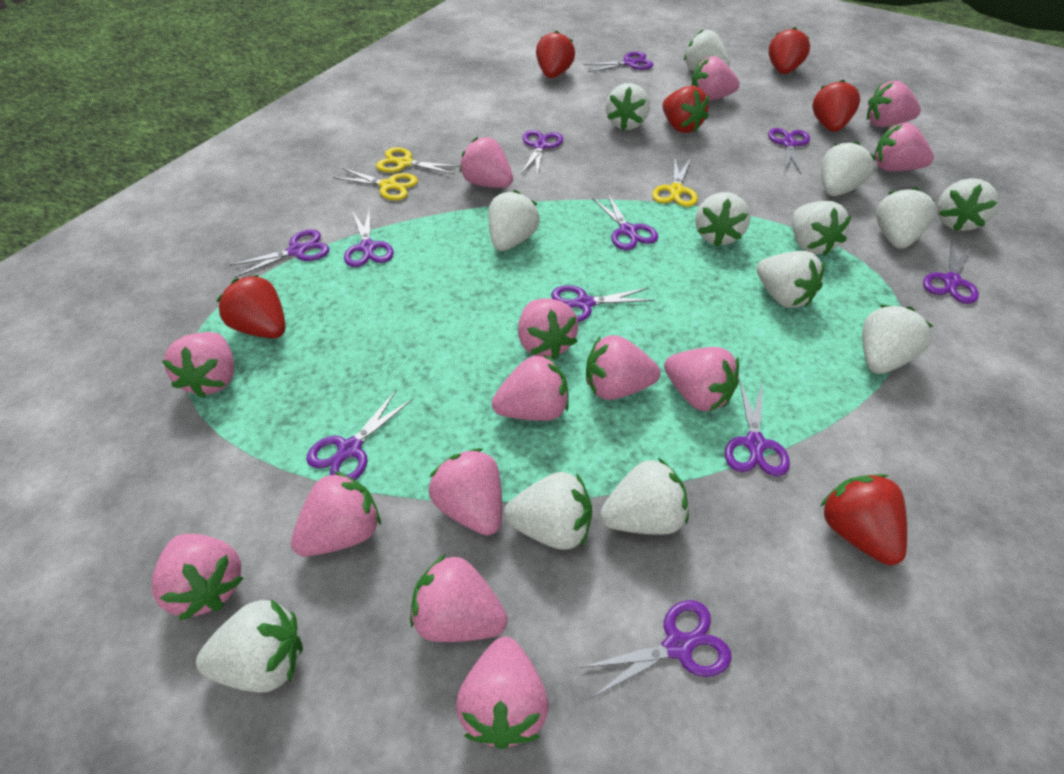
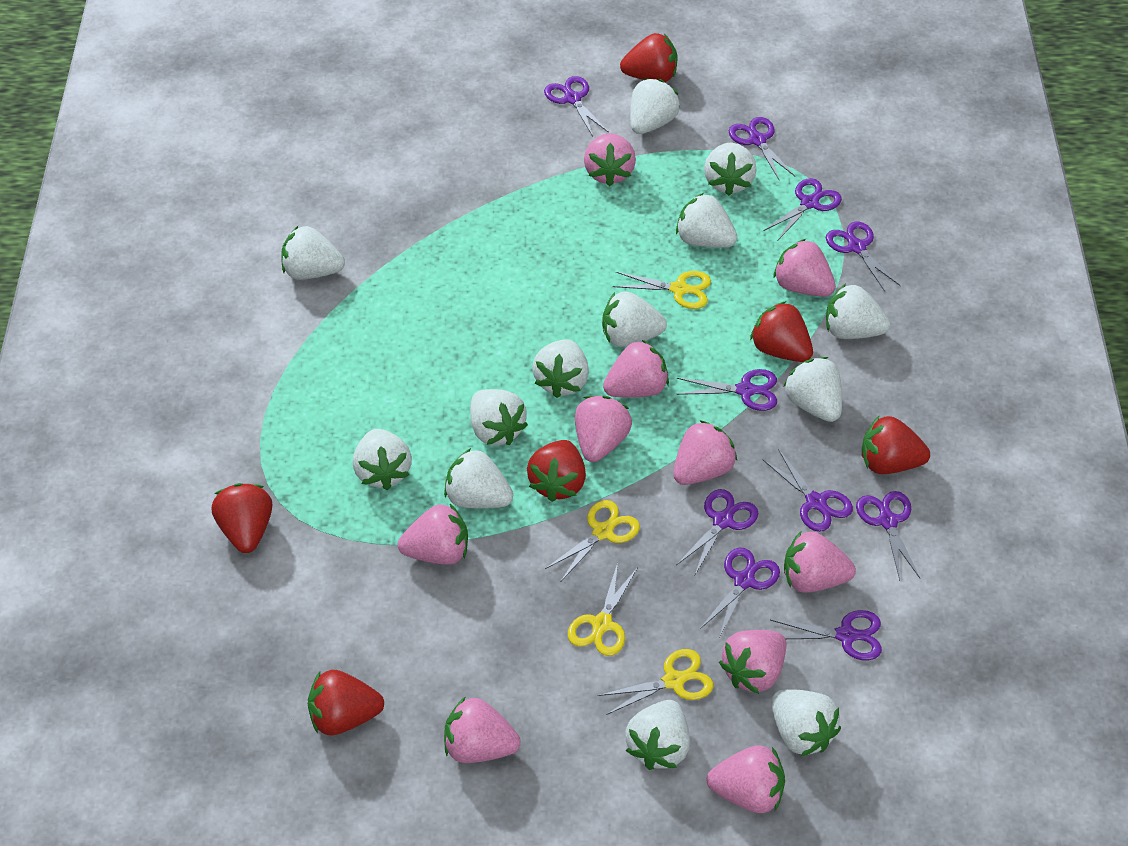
pink strawberry: [152,534,244,621] [162,332,234,398] [291,471,381,557] [410,554,508,642] [429,448,502,535] [456,637,549,749] [459,137,513,188] [492,354,569,421] [518,298,578,360] [586,335,660,400] [664,347,739,411] [692,56,740,101] [867,81,921,127] [873,123,934,171] = 14 -> [398,504,468,565] [444,696,521,763] [575,396,632,462] [584,133,636,186] [603,339,669,398] [673,420,737,485] [707,745,785,813] [719,630,786,694] [774,239,836,297] [784,531,856,593] = 10
purple scissors: [230,229,330,278] [306,391,413,480] [344,207,394,267] [521,130,563,176] [551,285,654,322] [580,600,732,698] [584,52,653,72] [592,193,658,250] [725,381,790,477] [768,128,810,174] [923,240,979,304] = 11 -> [544,76,609,136] [676,369,777,411] [677,489,758,574] [700,548,780,639] [729,117,795,180] [762,449,853,532] [763,178,842,240] [771,610,882,660] [826,222,901,291] [856,491,920,581] = 10
yellow scissors: [333,168,418,200] [376,147,460,175] [652,158,698,207] = 3 -> [545,500,640,581] [568,563,638,656] [598,649,714,715] [613,271,711,309] = 4

